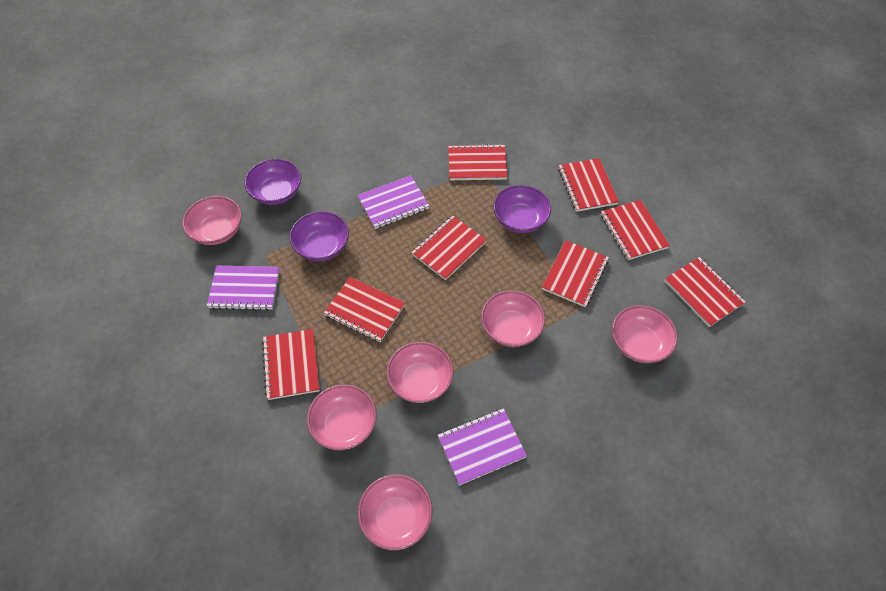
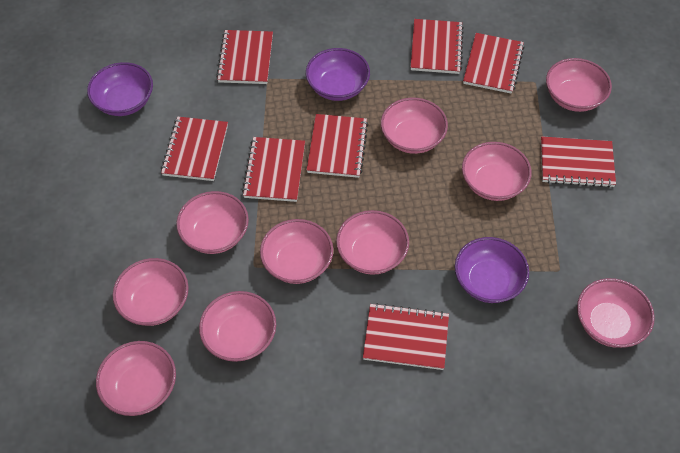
pink bowl: [182,196,242,245] [307,385,377,450] [358,474,432,550] [386,342,453,403] [481,290,545,347] [612,305,678,363] = 6 -> [96,341,176,416] [113,258,189,326] [176,191,249,254] [199,291,276,362] [260,219,333,284] [336,210,409,275] [381,98,448,154] [462,142,532,201] [546,58,612,112] [577,278,655,348] = 10
purple notebook: [207,266,280,311] [357,175,430,229] [438,408,527,485] = 3 -> none = 0

